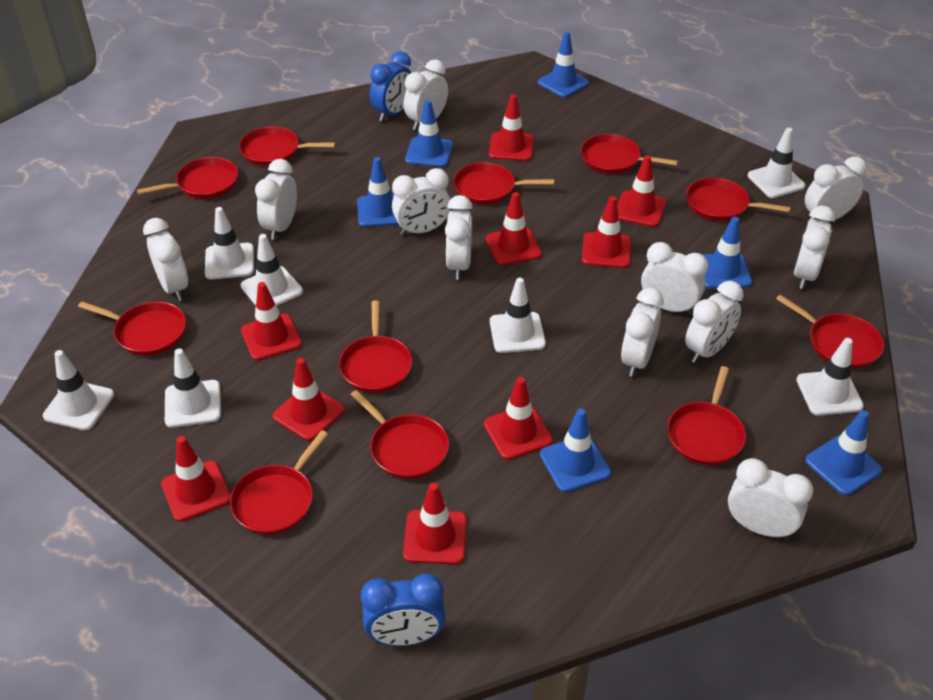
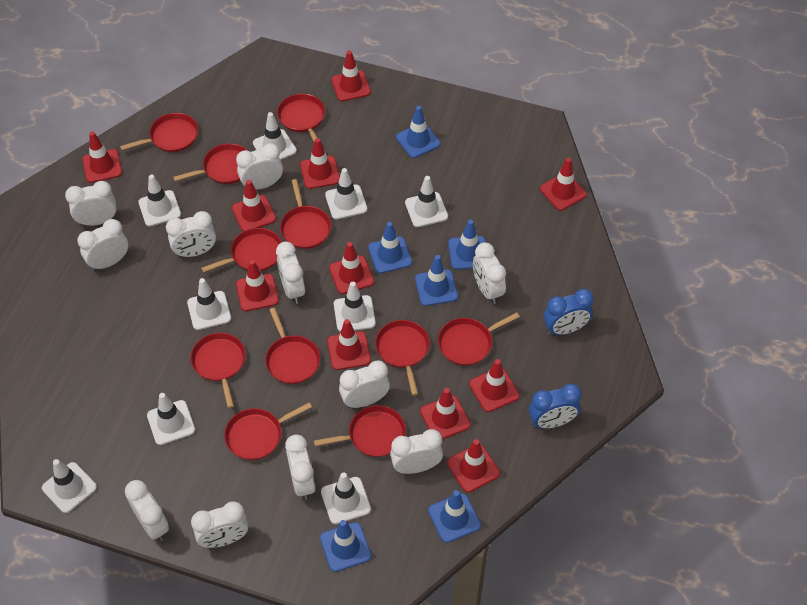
red traffic cone: [161,436,231,522] [241,282,302,360] [273,358,345,441] [403,483,467,564] [484,377,553,460] [486,192,542,265] [489,94,534,161] [582,196,631,268] [617,155,666,227] = 9 -> [82,132,122,183] [232,180,276,231] [236,260,279,311] [300,138,340,189] [327,319,371,370] [329,242,374,294] [331,51,371,101] [420,388,470,440] [447,439,500,493] [469,359,520,412] [540,158,587,211] = 11
white traffic cone: [43,350,114,430] [165,349,221,428] [205,207,254,279] [241,234,303,306] [490,278,546,353] [748,128,806,198] [796,338,864,416] = 7 -> [42,459,97,513] [138,175,181,227] [147,393,195,445] [187,278,231,330] [253,112,297,160] [321,472,371,524] [325,168,367,219] [334,282,376,332] [405,176,448,227] = 9

